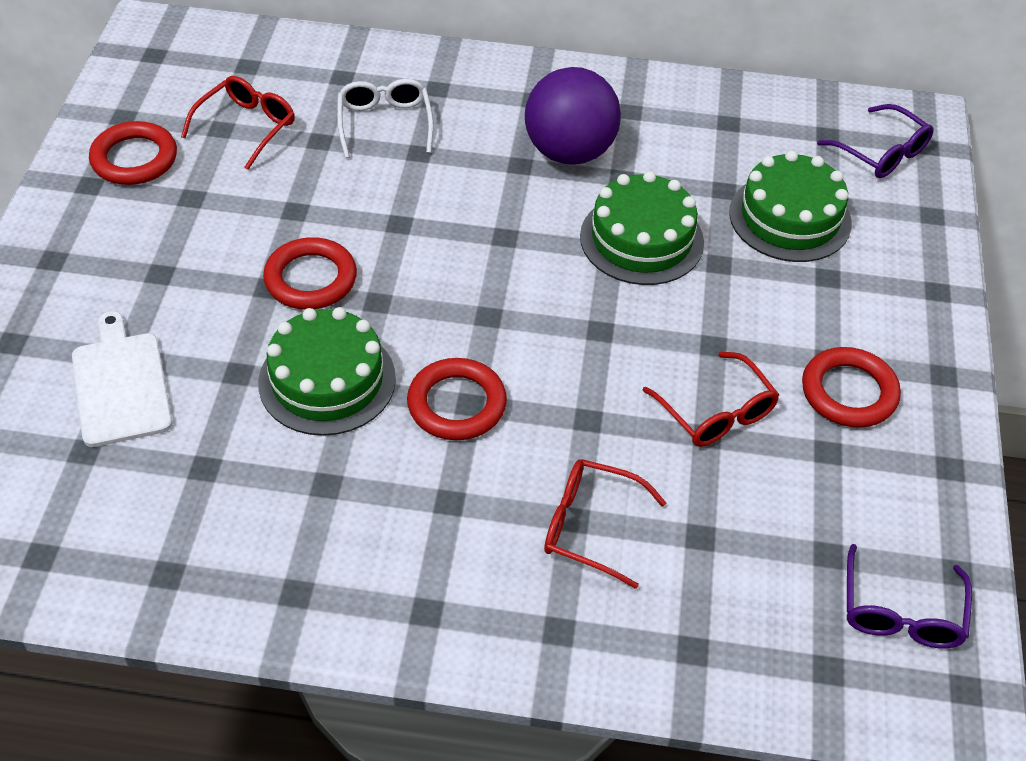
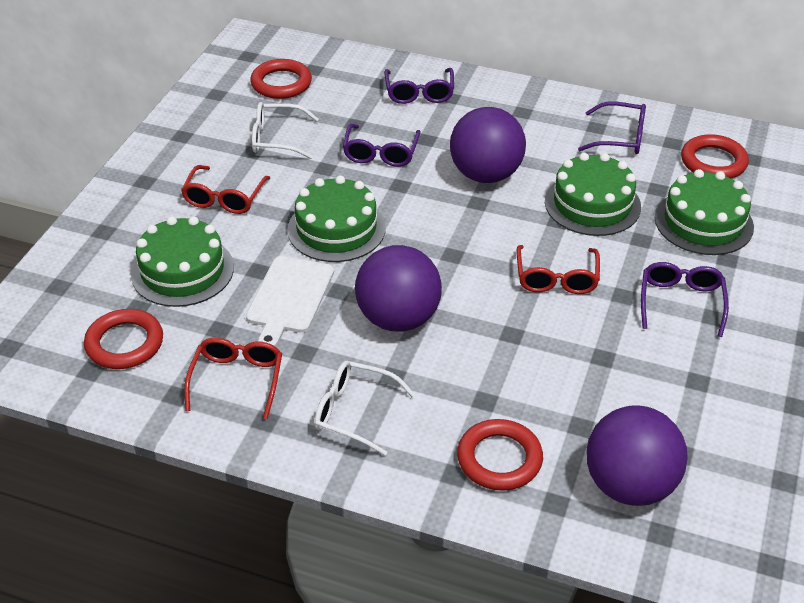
green cake: [258,307,396,436] [580,171,704,285] [729,151,852,262] = 3 -> [131,216,234,307] [287,175,386,262] [545,153,641,236] [655,169,754,255] = 4
purple ball: [525,67,621,165] = 1 -> [355,245,442,331] [450,107,526,183] [586,405,688,506] = 3
purple glasses: [817,104,934,178] [847,544,972,648] = 2 -> [343,124,421,167] [384,68,454,104] [578,101,646,154] [641,262,729,337] = 4
white glasses: [337,79,433,158] = 1 -> [252,102,319,159] [314,361,415,455] = 2

